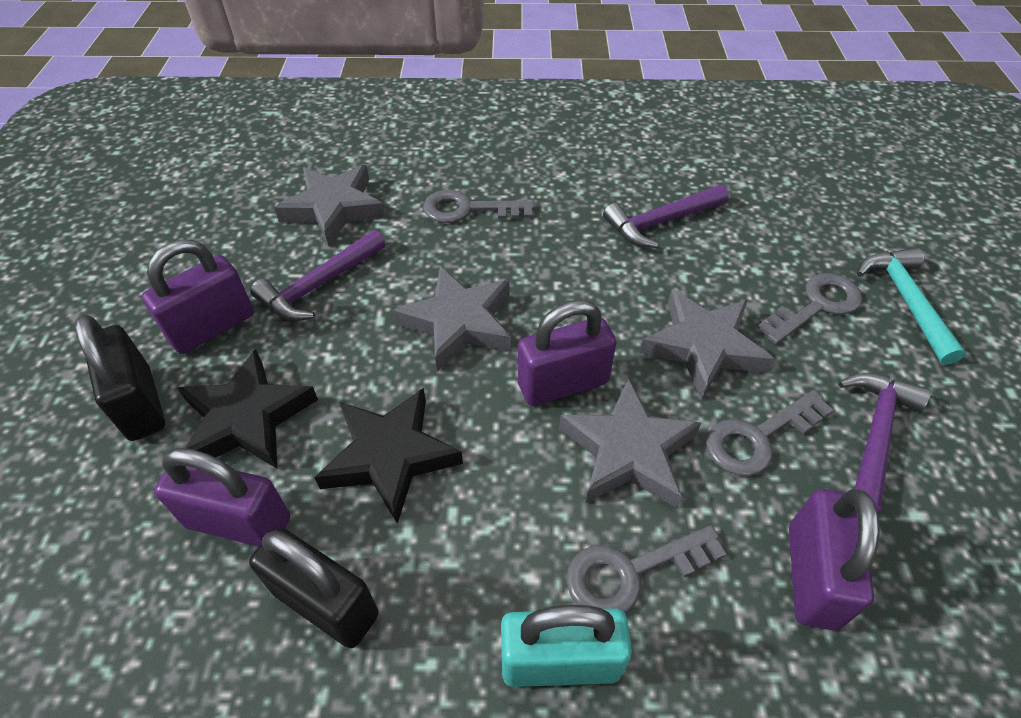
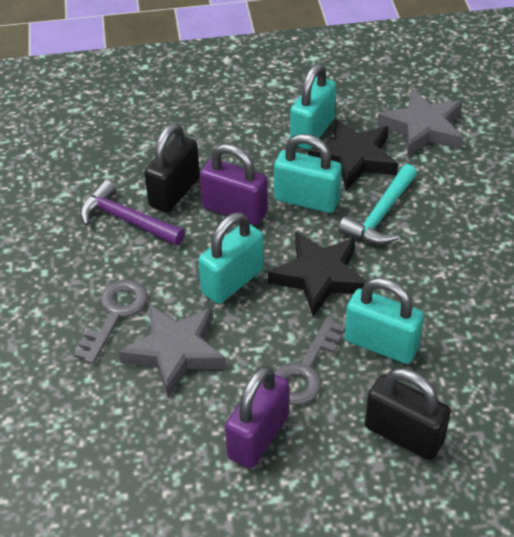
grey key: [423,190,535,223] [567,525,726,613] [706,390,833,476] [758,273,863,344] = 4 -> [74,280,148,364] [274,317,345,405] = 2
grey star: [274,165,386,246] [393,266,511,371] [559,378,701,508] [640,289,774,400] = 4 -> [119,305,227,397] [377,89,463,156] = 2
purple hammer: [250,230,385,321] [603,185,729,248] [839,373,931,514] = 3 -> [80,180,185,246] = 1
purple padlock: [142,239,254,354] [154,448,290,547] [518,300,616,406] [789,489,880,630] = 4 -> [200,144,268,225] [225,366,289,469] = 2
turquoise padlock: [501,605,632,687] = 1 -> [198,212,264,304] [274,134,342,213] [290,64,337,150] [345,277,424,364] = 4

